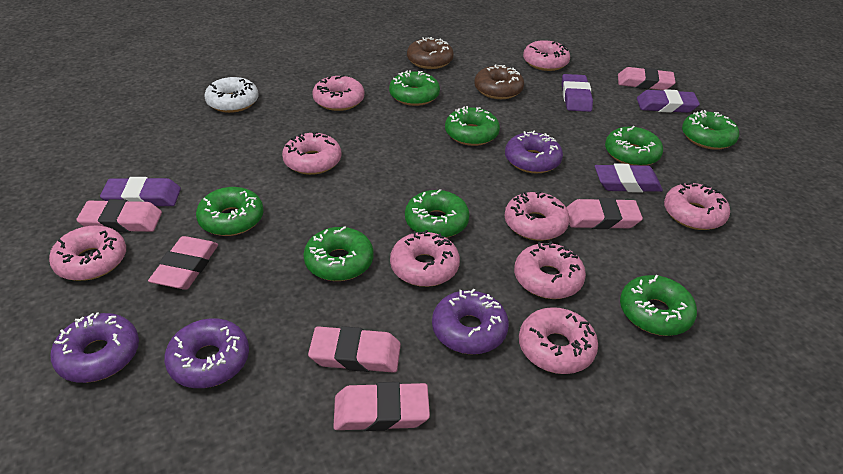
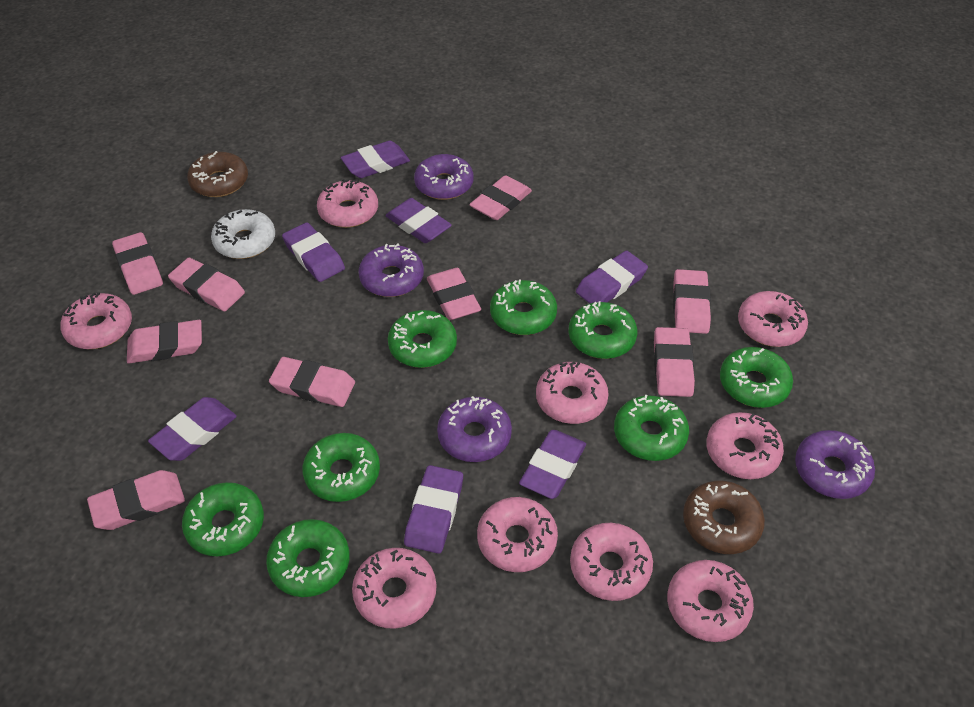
pink eraser: [76,199,162,232] [148,236,218,290] [308,326,401,373] [333,382,430,431] [566,198,643,229] [618,67,676,90] = 6 -> [87,470,185,530] [112,232,163,295] [127,320,202,363] [168,258,245,311] [269,357,355,407] [427,268,481,320] [469,175,532,220] [654,327,695,397] [673,269,711,334] = 9
purple eraser: [100,177,181,206] [562,74,593,112] [595,164,663,192] [637,89,700,113] = 4 -> [148,397,237,461] [282,222,345,282] [341,140,410,178] [386,198,452,243] [404,465,463,554] [519,430,586,499] [576,250,648,304] = 7

